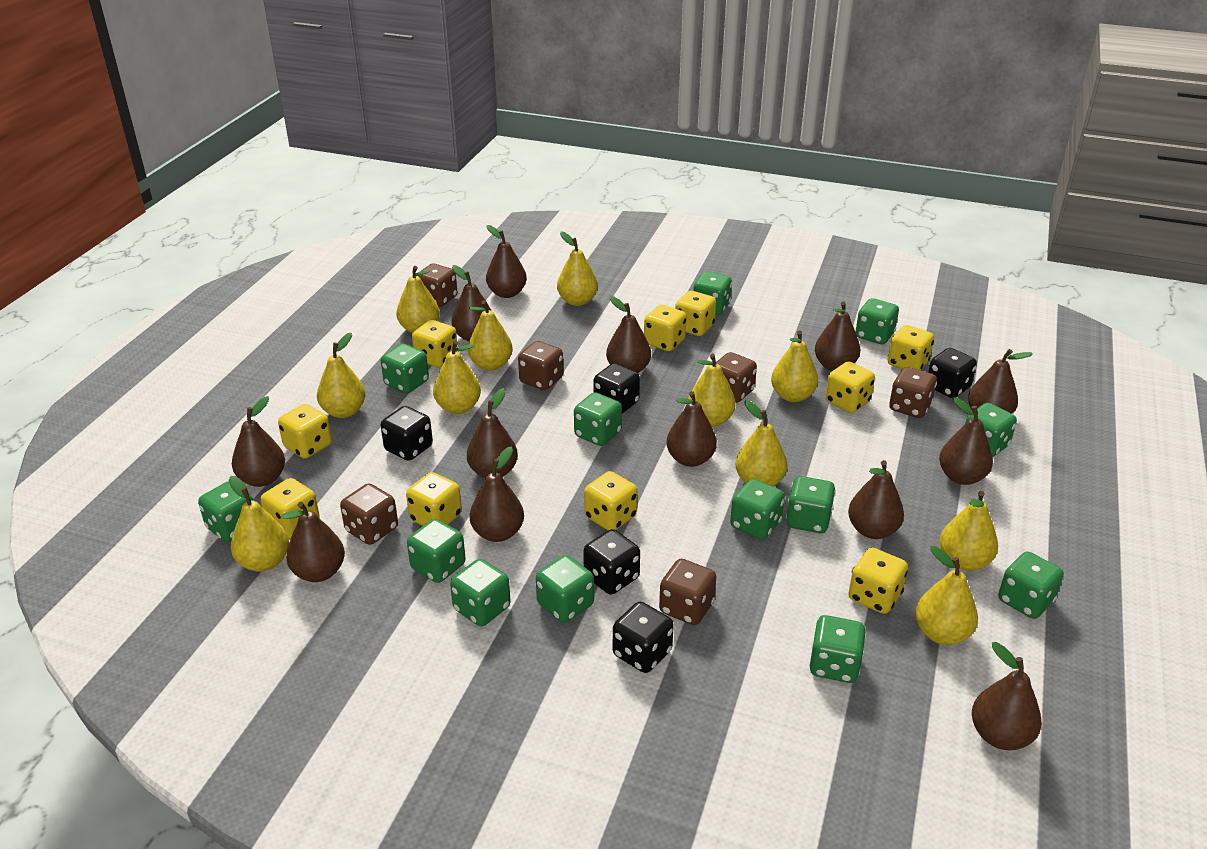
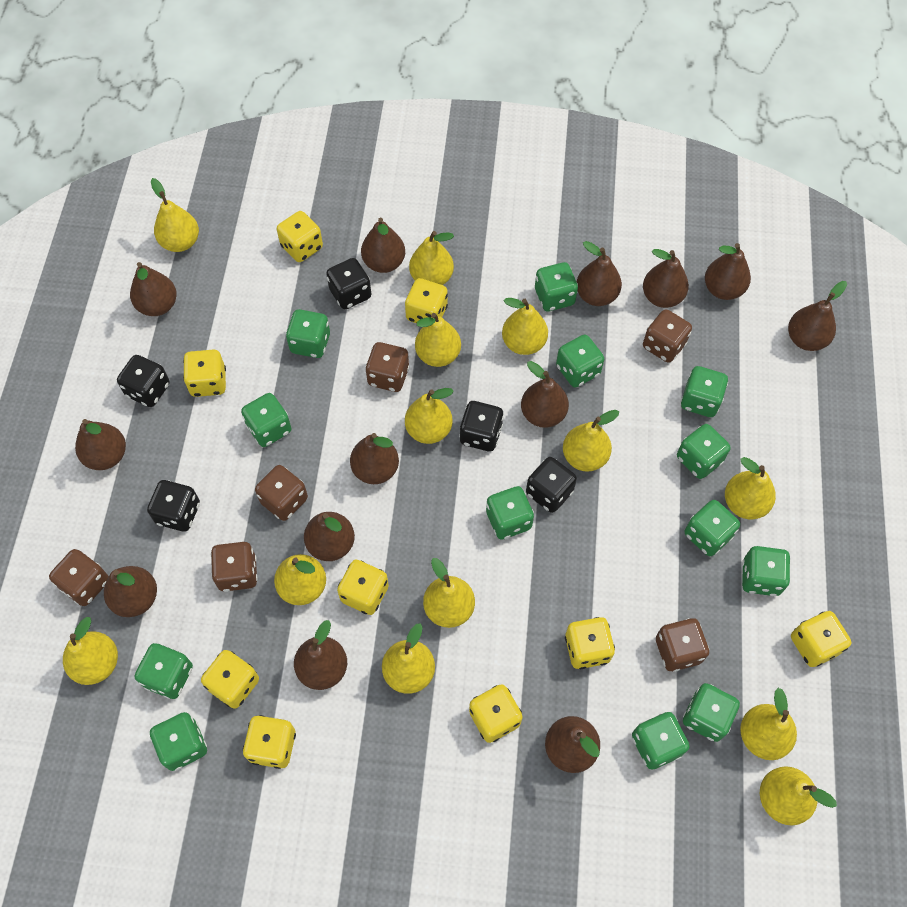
yellow dice: [261,478,320,539] [278,404,332,459] [406,472,462,526] [412,320,458,367] [584,471,638,530] [644,305,687,351] [675,291,716,336] [825,361,875,413] [848,548,908,614] [887,325,934,370] = 10 -> [183,349,226,397] [201,650,259,709] [243,715,296,769] [277,211,323,262] [337,560,389,615] [405,278,448,323] [469,684,523,743] [565,617,615,669] [791,611,851,667] = 9
yellow pear: [229,476,289,572] [317,333,365,418] [396,266,440,333] [433,341,481,414] [468,300,513,371] [557,231,598,306] [688,353,736,427] [735,400,787,486] [771,330,818,402] [915,546,978,645] [939,491,998,571] = 11 -> [63,617,118,685] [151,178,199,252] [274,554,326,605] [382,623,435,694] [405,388,454,444] [409,231,454,285] [415,313,461,367] [423,558,475,628] [502,298,548,355] [563,410,619,472] [725,457,776,519] [740,688,797,760] [760,766,837,825] = 13

